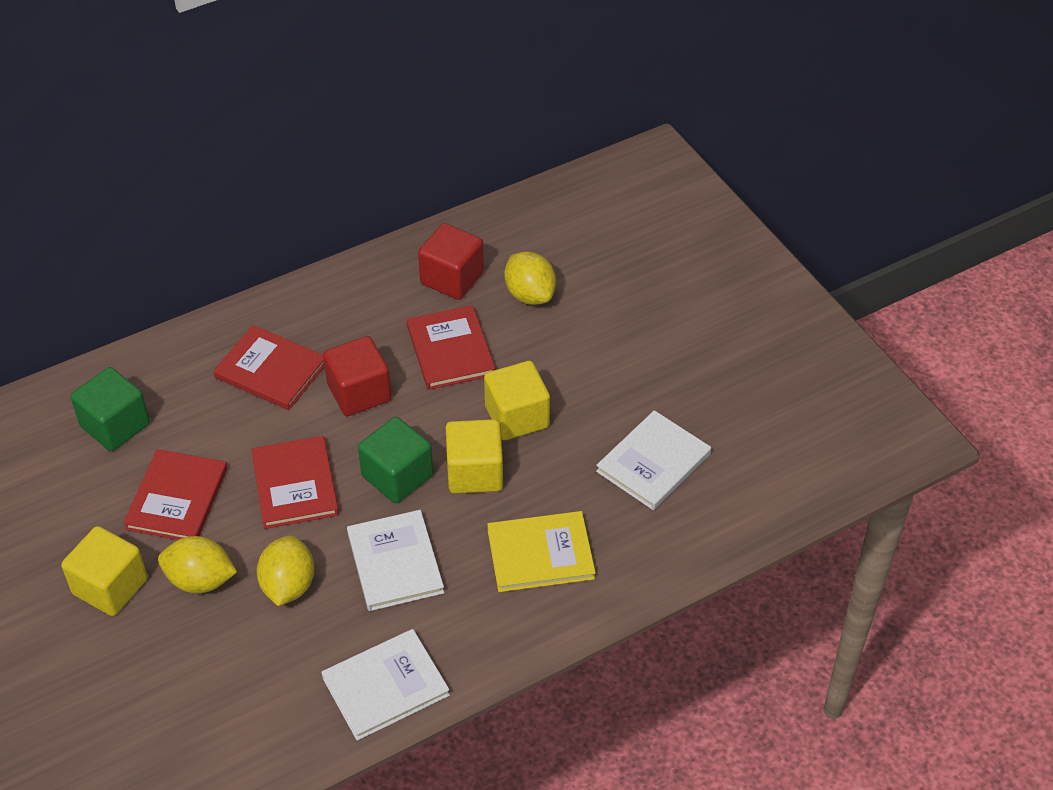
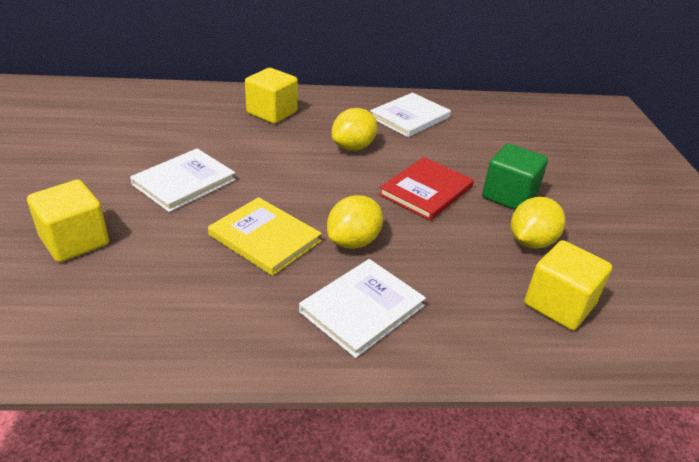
green cube: [70,367,150,451] [358,417,433,503] = 2 -> [482,144,548,210] = 1
red book: [123,449,228,540] [213,325,325,410] [251,436,339,529] [407,305,496,390] = 4 -> [379,157,474,221] = 1
red cube: [323,336,391,416] [418,223,484,300] = 2 -> none = 0

